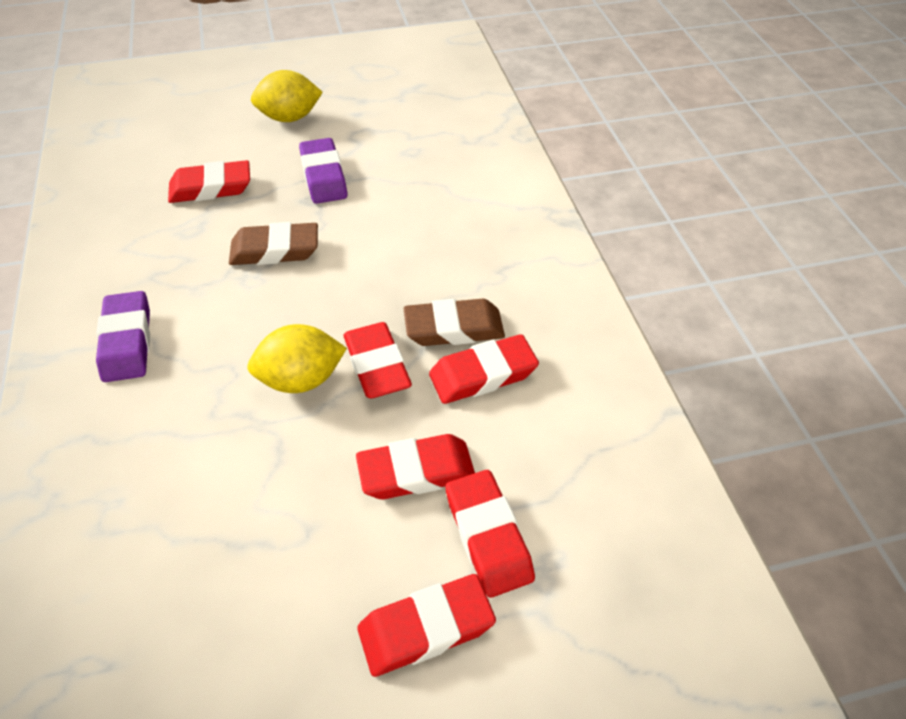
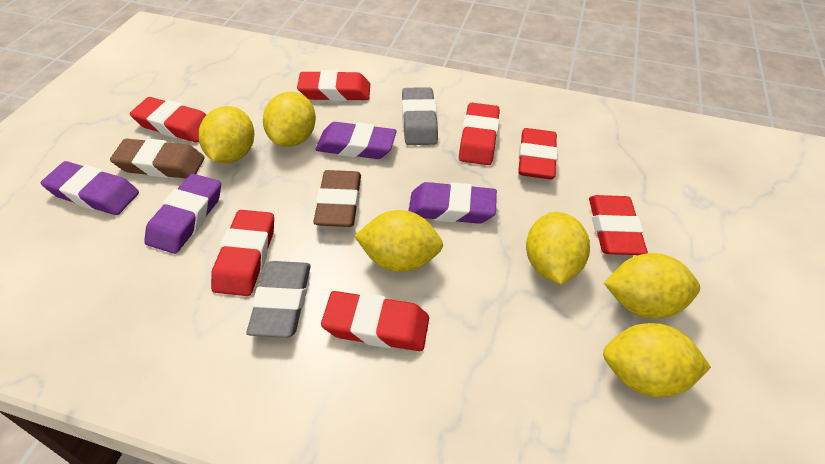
grey eraser: none = 0 -> [246,261,311,338] [402,87,438,145] = 2
purple eraser: [96,291,150,382] [299,138,347,204] = 2 -> [41,161,139,215] [144,174,221,254] [315,122,397,159] [408,182,497,224] = 4
red eraser: [168,160,250,203] [343,322,412,398] [356,434,475,499] [357,574,496,677] [429,334,539,404] [446,470,535,598] = 6 -> [130,97,206,143] [211,210,274,296] [297,70,370,101] [321,291,429,351] [459,103,500,165] [518,128,558,179] [589,195,648,255] = 7
yellow lemon: [247,324,347,393] [251,70,323,122] = 2 -> [199,106,254,163] [263,92,316,147] [354,210,443,272] [526,212,590,284] [603,323,711,397] [604,253,700,319] = 6

